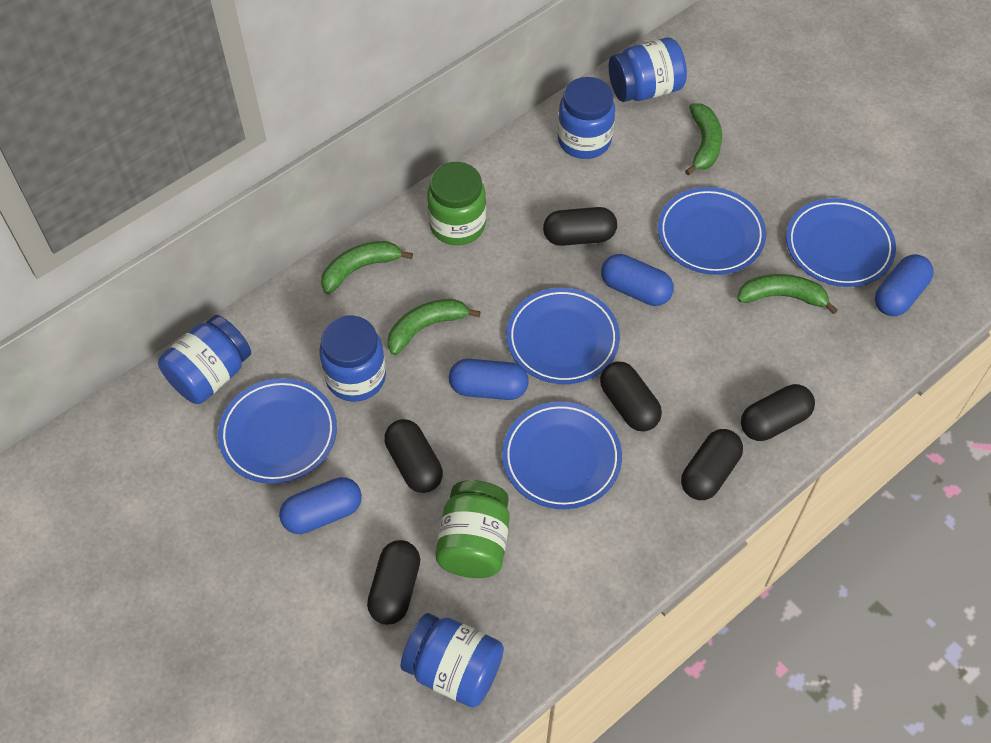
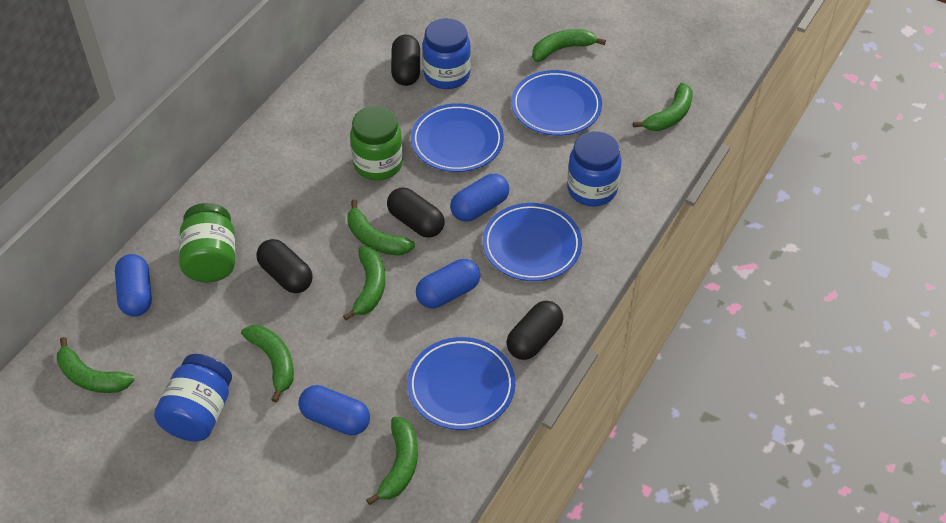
black capsule: [367,540,420,625] [384,419,443,493] [543,207,617,246] [600,361,662,431] [681,429,743,500] [741,384,815,441] = 6 -> [256,239,313,293] [387,187,445,238] [391,35,420,86] [506,301,563,360] = 4
blue jar: [158,315,251,404] [319,315,386,402] [400,613,504,708] [558,77,615,159] [609,37,687,102] = 5 -> [154,354,232,441] [422,18,471,89] [567,131,622,206] = 3
blue plate: [218,378,337,484] [502,402,622,509] [506,288,620,384] [658,187,766,275] [786,198,896,287] = 5 -> [407,337,515,430] [411,103,504,172] [483,203,582,281] [511,70,602,136] = 4
green banana: [321,241,413,294] [387,299,481,355] [685,103,722,175] [737,274,838,314] = 4 -> [57,337,134,393] [241,325,294,402] [343,247,385,321] [347,200,415,256] [366,417,418,505] [532,29,606,62] [633,83,693,131] = 7

